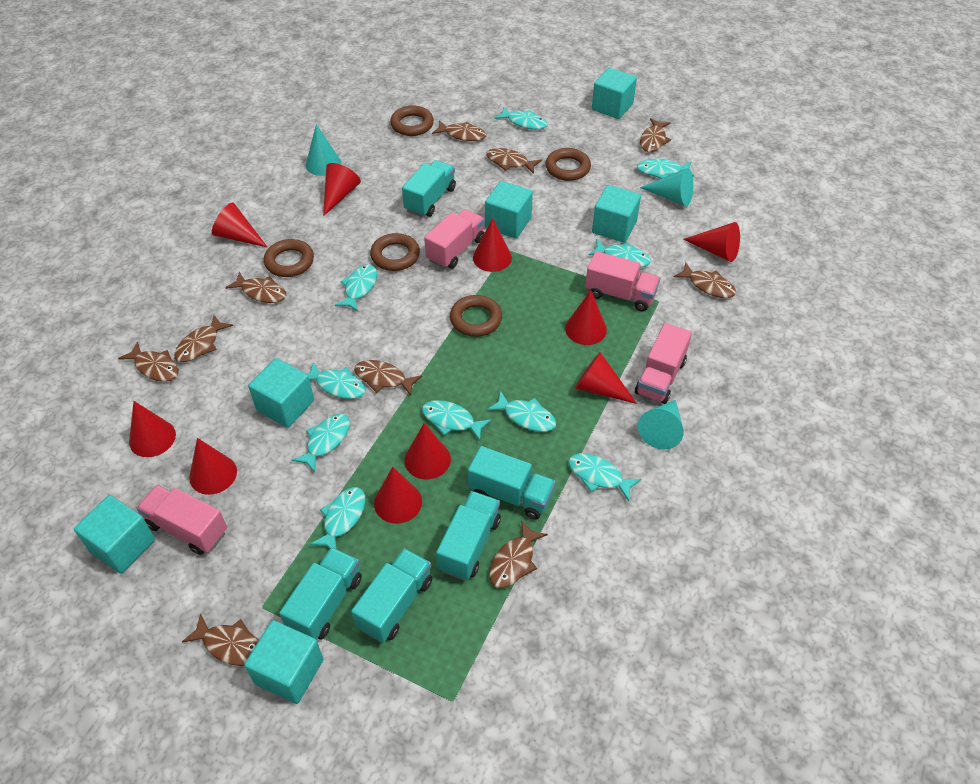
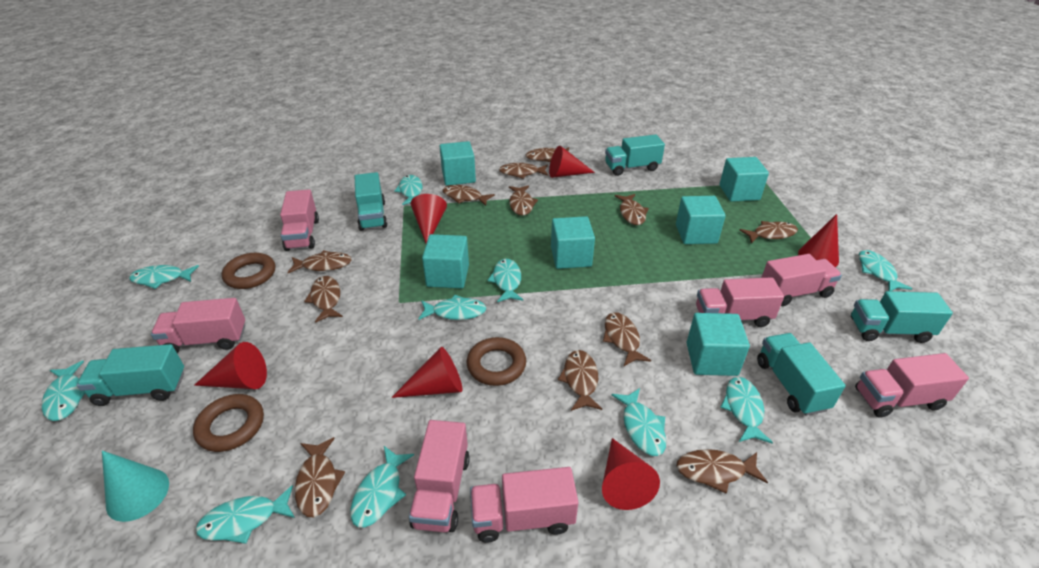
brown fish: [118,342,179,382] [174,315,233,362] [182,613,259,666] [225,272,286,303] [354,360,422,396] [432,121,487,141] [486,148,542,174] [489,520,548,588] [640,118,671,152] [674,262,736,298] = 10 -> [287,250,352,273] [295,437,345,517] [304,276,343,323] [442,185,495,206] [499,163,549,179] [509,185,538,216] [526,147,574,162] [558,350,602,411] [603,312,651,366] [615,194,649,225] [676,449,768,494] [740,221,798,244] = 12
brown ring: [264,239,314,277] [370,233,420,271] [390,105,434,136] [450,295,502,337] [546,148,591,181] = 5 -> [193,394,264,452] [222,253,275,289] [467,337,526,386] = 3
pink truck: [137,485,227,555] [424,209,484,269] [585,251,660,311] [635,323,692,404] = 4 -> [151,298,245,353] [280,189,319,251] [409,420,470,532] [470,467,578,543] [696,277,784,327] [761,254,842,306] [855,353,969,418] = 7
red cone: [129,401,176,457] [189,438,237,495] [212,202,267,247] [323,163,361,216] [374,467,422,524] [404,423,451,479] [473,218,512,272] [565,290,607,345] [575,352,637,404] [683,222,740,262] = 10 -> [194,342,267,389] [391,347,463,398] [411,194,447,244] [549,146,595,178] [602,438,660,510] [798,214,839,267] = 6
turquoise cone: [306,124,341,176] [638,400,684,449] [640,168,693,206] = 3 -> [102,451,169,522] = 1

